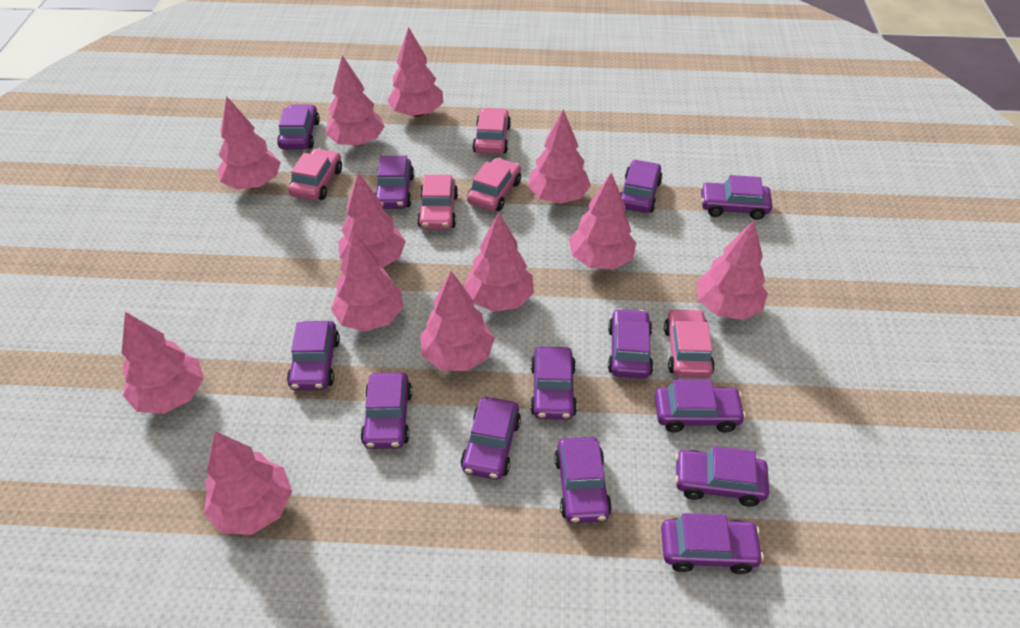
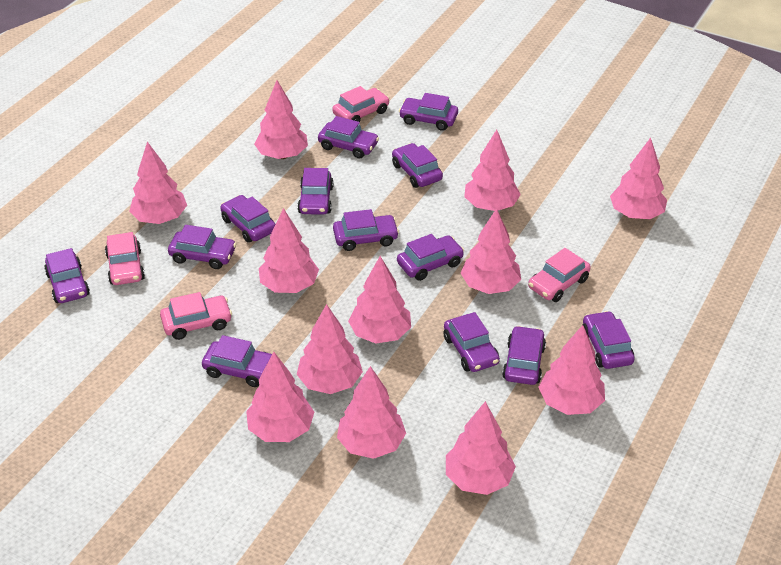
pink car: [288,148,342,200] [417,175,458,229] [467,158,521,211] [473,108,511,154] [664,308,715,378] = 5 -> [105,232,145,285] [160,292,232,340] [332,86,390,122] [528,248,591,302] = 4

